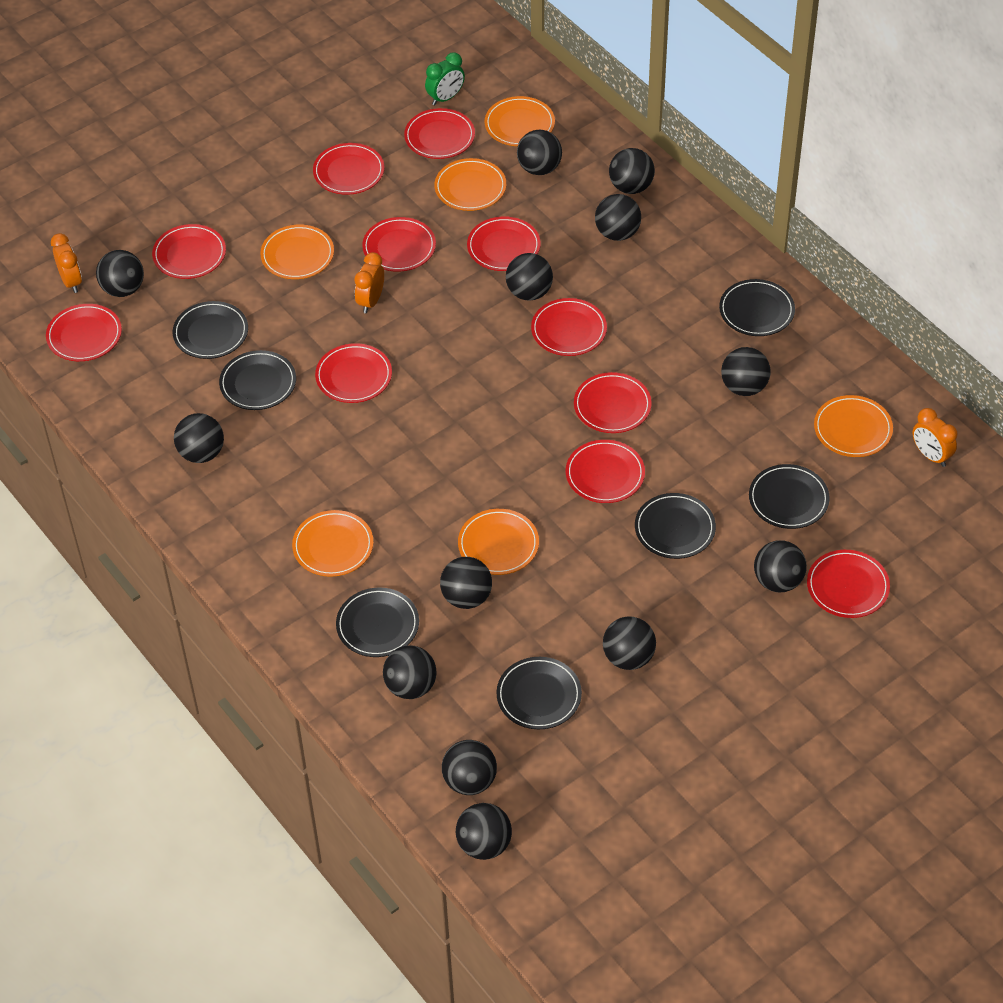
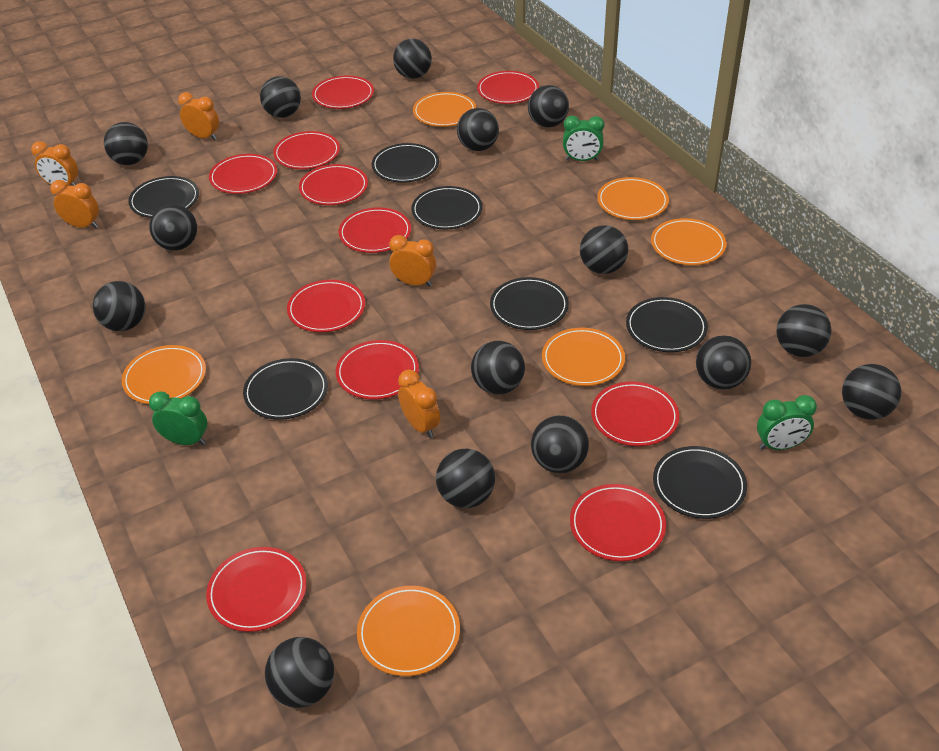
black ball: [96,250,144,297] [174,413,224,463] [383,645,436,699] [440,557,492,609] [442,740,497,795] [456,803,512,860] [506,253,553,301] [517,129,562,175] [595,194,641,241] [603,616,656,670] [609,148,655,194] [721,347,771,396] [754,540,807,592] = 13 -> [93,281,145,331] [104,122,148,165] [149,204,197,251] [260,76,301,118] [265,637,334,708] [393,39,432,79] [436,449,495,508] [457,108,499,151] [471,341,525,395] [528,85,569,127] [531,415,589,473] [580,225,628,274] [696,335,751,390] [776,304,831,357] [842,364,901,420] = 15
green clock: [425,52,465,105] = 1 -> [149,391,207,445] [563,116,604,161] [757,395,817,450] = 3
orange clock: [51,233,82,293] [354,252,384,313] [913,408,958,467] = 3 -> [31,141,78,187] [50,180,99,228] [178,92,219,140] [389,235,436,287] [398,370,440,438] = 5

